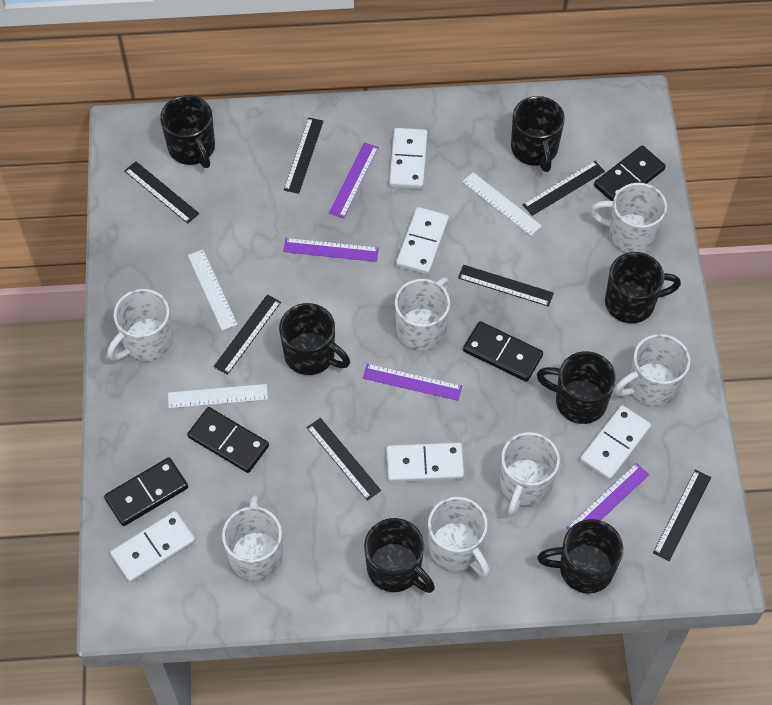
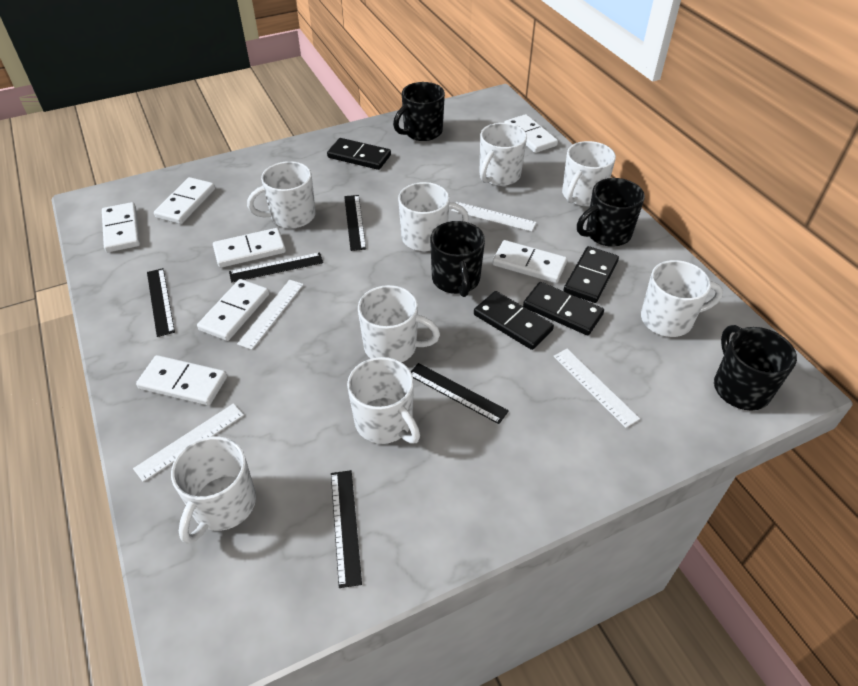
black mug: [160,95,215,168] [279,303,350,375] [364,518,435,593] [511,96,565,172] [537,351,616,424] [537,519,623,594] [605,252,681,323] = 7 -> [393,82,445,141] [430,221,485,297] [577,178,645,247] [714,325,797,411] = 4
black ruler: [124,161,199,224] [213,294,281,375] [284,117,323,194] [306,418,381,501] [458,265,554,307] [522,161,605,216] [653,470,711,561] = 7 -> [147,268,175,337] [229,252,323,283] [331,470,362,588] [344,195,366,251] [411,363,509,424] = 5
purple ruler: [283,238,379,262] [329,142,379,218] [363,364,462,401] [567,463,649,530] = 4 -> none = 0
white domino: [110,511,196,583] [386,443,464,482] [389,128,428,189] [396,207,449,275] [580,405,652,480] = 5 -> [102,202,140,252] [136,355,227,406] [154,177,215,224] [197,279,269,341] [213,228,286,268] [492,240,567,283] [504,114,558,153] = 7
white mug: [107,289,174,361] [222,495,283,581] [395,277,450,350] [428,497,490,577] [500,432,560,516] [590,183,667,253] [614,334,690,407] = 7 -> [171,437,256,544] [247,161,316,229] [347,357,420,444] [358,285,440,362] [398,182,469,251] [480,123,527,186] [562,141,616,206] [641,260,723,337] = 8
white ruler: [168,384,268,408] [188,250,238,331] [462,172,542,236] = 3 -> [133,403,244,482] [237,280,304,350] [451,202,537,232] [553,349,640,428] = 4

